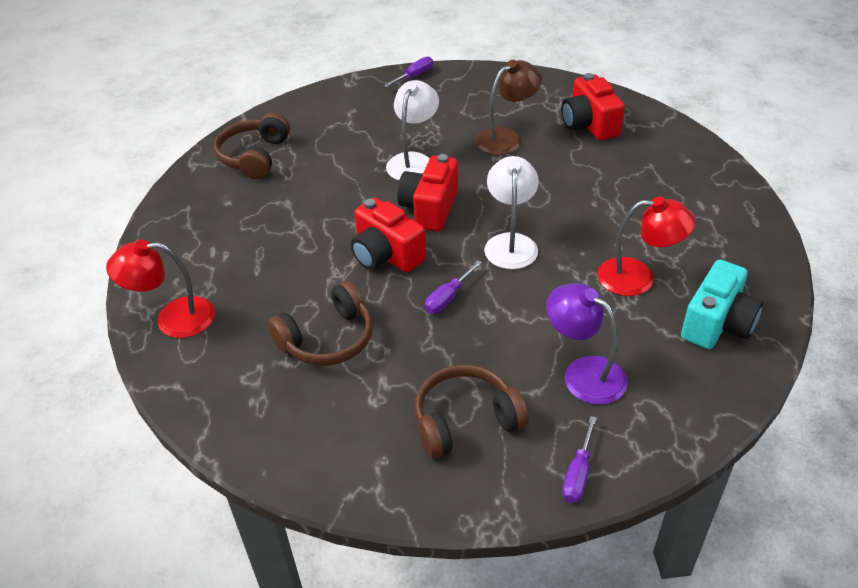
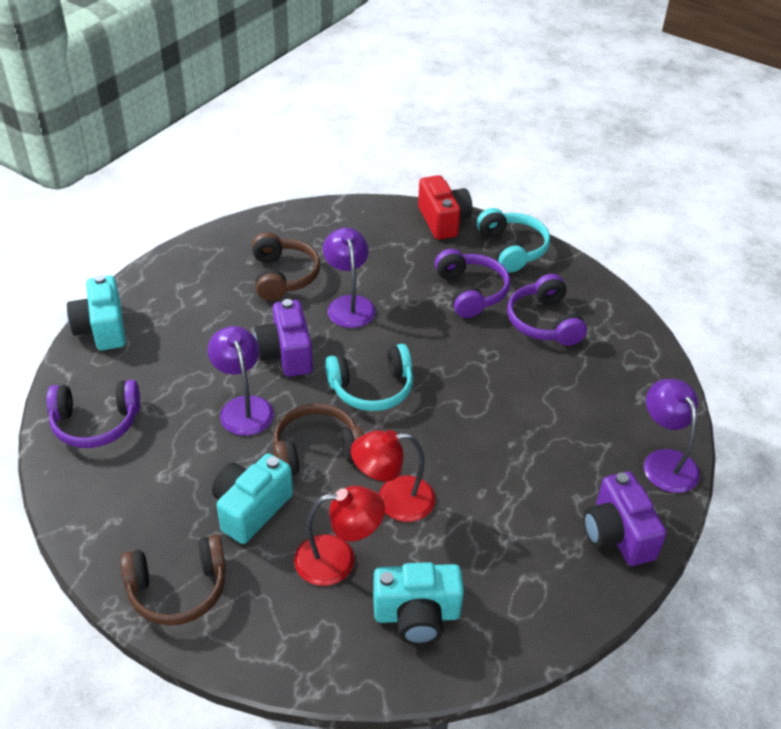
brown lamp: [475,60,542,155] = 1 -> none = 0
purple camera: none = 0 -> [254,299,313,377] [583,472,667,566] = 2
purple headphones: none = 0 -> [46,380,140,448] [434,249,510,318] [507,274,587,346] = 3
purple lamp: [546,283,628,405] = 1 -> [208,326,274,436] [323,228,376,328] [644,379,700,493] = 3
purple screwdriver: [384,57,433,87] [425,260,482,313] [562,416,597,503] = 3 -> none = 0
red camera: [351,198,426,272] [397,154,458,231] [561,73,625,141] = 3 -> [418,175,472,240] = 1
turquoise camera: [681,259,763,349] = 1 -> [67,275,126,350] [212,453,293,544] [373,562,464,645] = 3
turquoise headphones: none = 0 -> [325,344,413,411] [477,208,550,273] = 2
white lamp: [386,80,439,180] [484,156,539,269] = 2 -> none = 0

